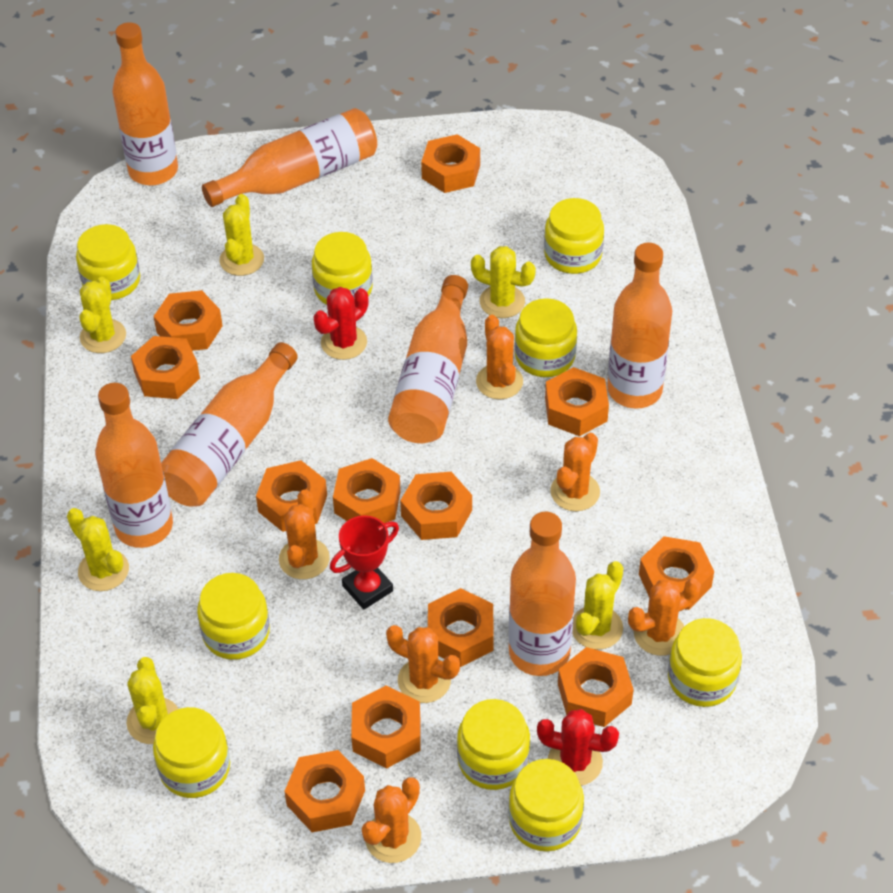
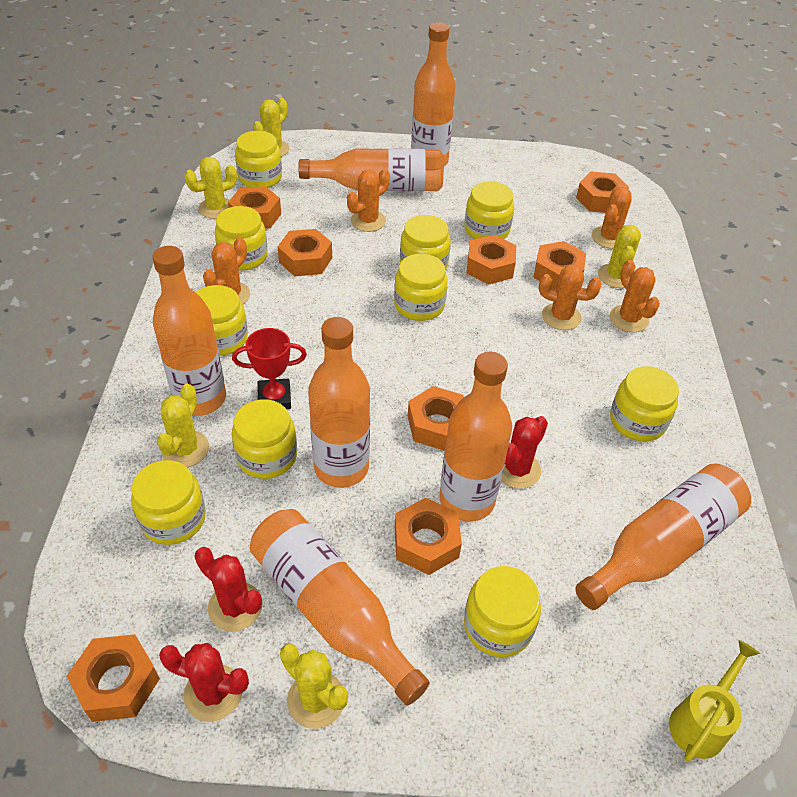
orange cactus: [279,489,330,579] [362,777,421,863] [386,625,460,703] [476,315,523,400] [550,433,600,511] [628,579,701,656] = 6 -> [203,237,250,304] [347,169,390,232] [539,265,602,330] [592,187,632,249] [610,260,660,332] = 5
orange nut: [131,336,200,399] [153,290,223,351] [256,460,327,532] [284,750,365,832] [333,458,401,523] [351,686,421,769] [400,472,472,540] [421,134,480,193] [428,588,494,667] [545,367,609,436] [558,647,634,727] [639,536,714,610] = 12 -> [67,634,160,722] [228,186,281,229] [278,229,332,276] [395,498,462,575] [408,386,464,451] [466,235,516,284] [533,241,586,289] [576,172,629,213] = 8
red cactus: [313,287,369,360] [537,709,619,786] = 2 -> [159,643,249,722] [194,547,263,631] [501,416,548,489] = 3
yellow cactus: [67,508,129,591] [79,277,126,353] [127,657,178,744] [219,194,264,276] [471,246,536,318] [572,561,624,650] = 6 -> [157,384,209,467] [185,157,237,219] [253,98,289,157] [280,644,348,729] [598,225,641,288] = 5
yellow jar: [76,224,140,300] [153,707,230,798] [197,573,270,660] [312,232,373,305] [457,699,530,790] [509,759,584,851] [515,298,577,377] [544,198,604,274] [668,618,742,707] = 9 -> [131,460,206,545] [196,285,248,356] [215,206,268,271] [232,399,297,479] [235,131,282,188] [394,254,447,321] [400,215,451,271] [464,181,514,239] [464,566,541,657] [610,366,679,441] = 10
yellow watering can: none = 0 -> [669,640,760,762] = 1

